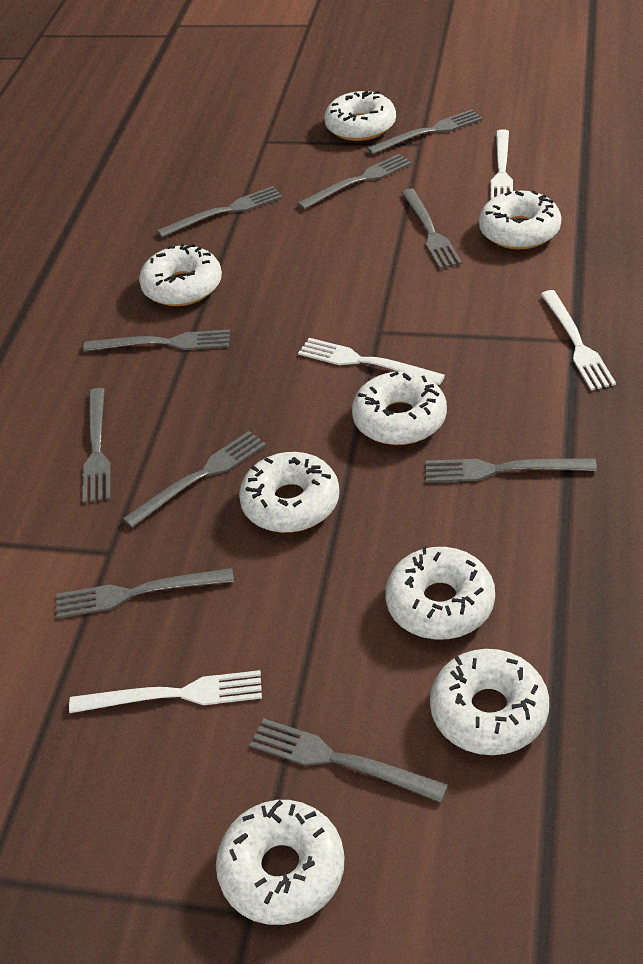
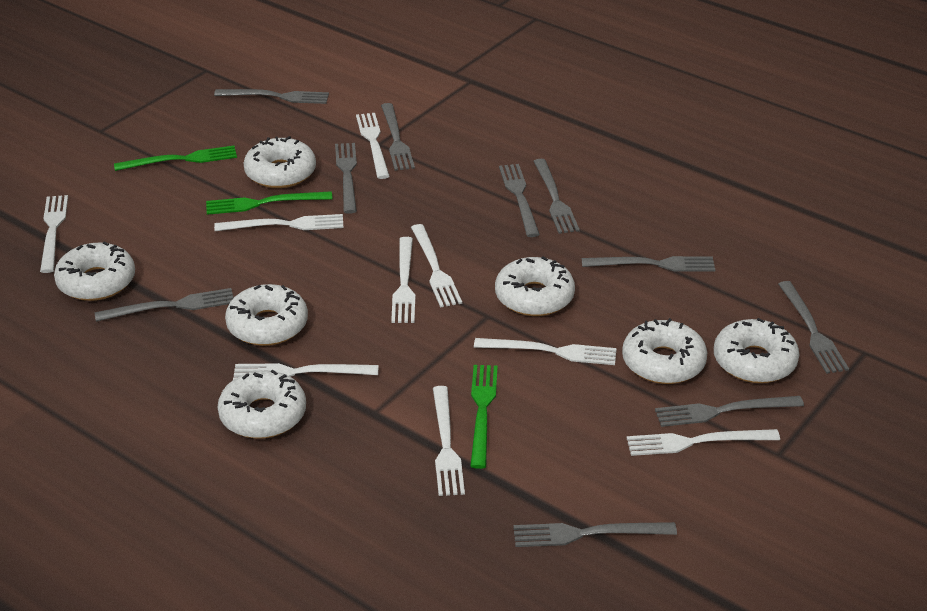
green fork: none = 0 -> [114,146,237,171] [206,191,333,215] [470,365,498,469] = 3
white donut: [139,244,222,306] [216,800,344,925] [239,452,339,533] [324,91,396,141] [352,371,447,445] [385,547,495,640] [430,649,549,755] [479,190,561,250] = 8 -> [54,241,135,301] [218,370,306,439] [225,284,308,346] [244,136,316,188] [495,256,575,316] [622,318,707,384] [714,318,799,383] = 7
white fork: [69,670,262,713] [298,338,445,385] [490,129,513,200] [541,290,616,391] = 4 -> [40,195,68,273] [214,214,344,231] [233,363,379,380] [356,113,390,179] [391,237,415,323] [411,224,462,308] [433,386,465,496] [474,338,617,365] [627,429,780,456] = 9

